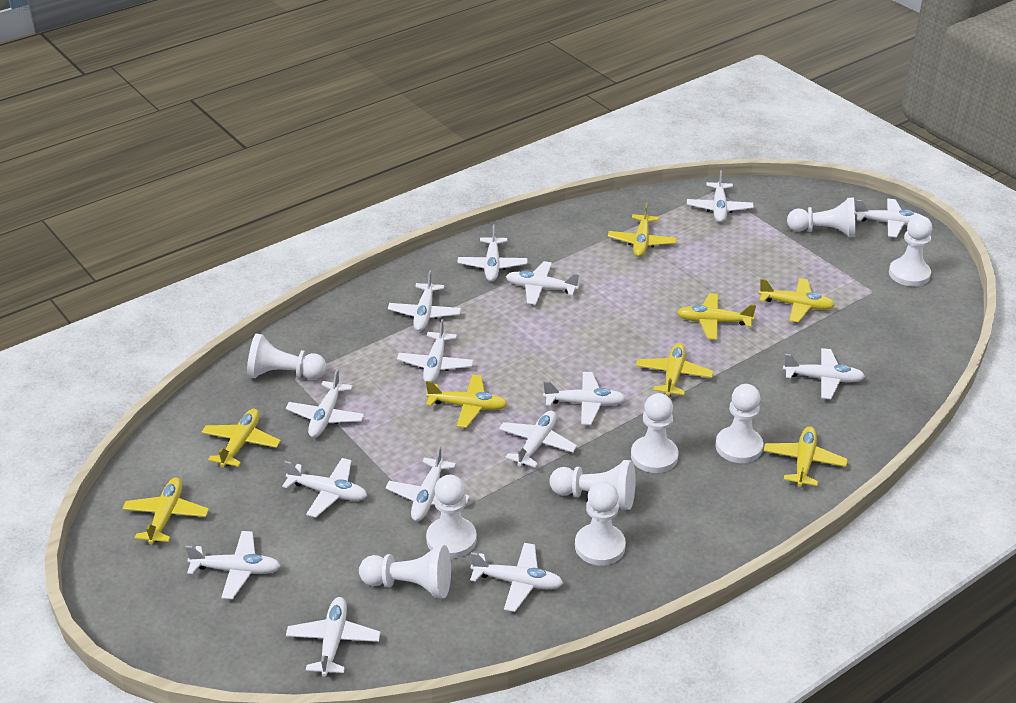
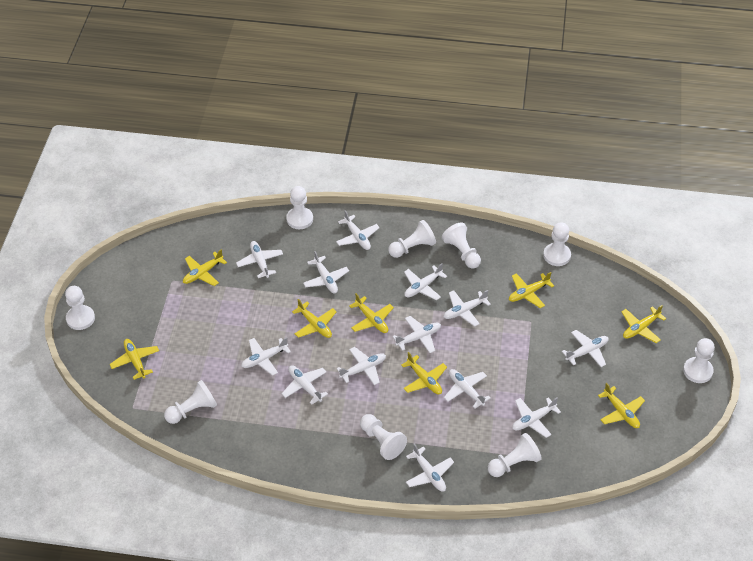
white plane: [185,531,281,599] [282,458,367,517] [286,369,364,438] [286,597,381,677] [386,446,470,521] [388,271,461,331] [397,319,474,383] [457,225,527,282] [470,543,563,612] [499,410,577,468] [506,261,579,305] [543,372,626,425] [687,170,754,223] [783,348,865,399] [855,199,923,237] = 15 -> [236,241,283,278] [241,337,291,376] [282,365,328,405] [303,251,349,293] [336,210,380,250] [336,347,386,385] [393,316,441,353] [404,263,447,300] [406,443,454,492] [444,290,491,327] [444,369,491,409] [512,397,561,438] [562,330,609,367] = 13

